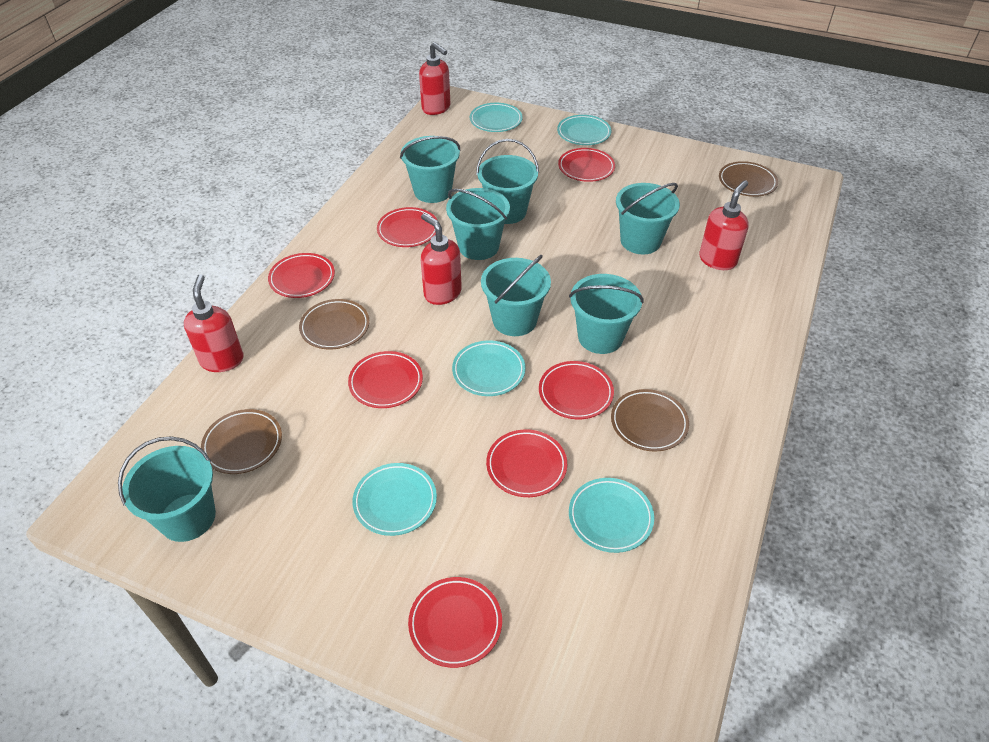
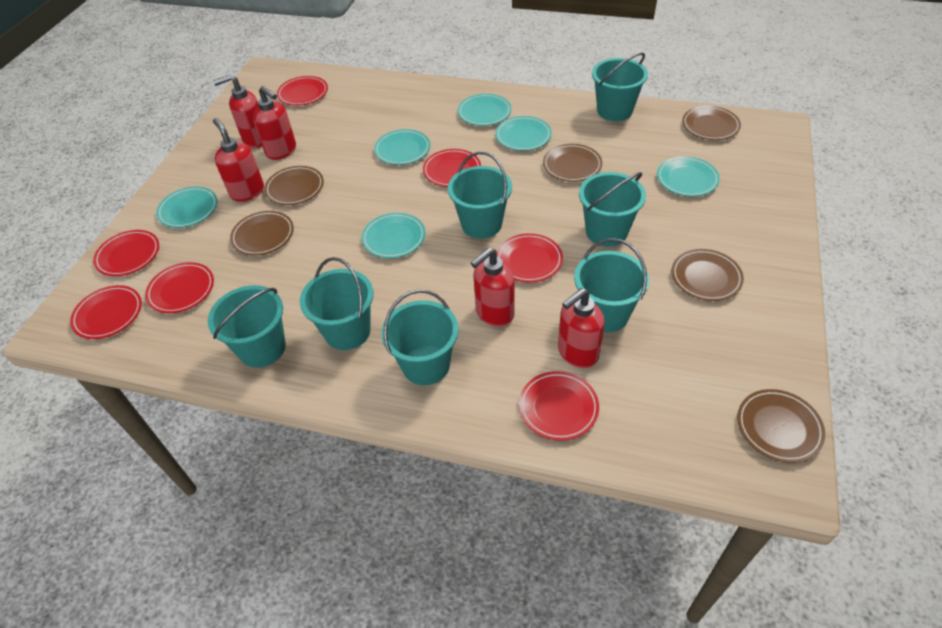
brown plate: [201,409,282,474] [299,299,370,349] [611,389,689,452] [719,161,778,197] = 4 -> [230,211,294,256] [264,166,324,205] [543,144,602,182] [671,249,744,301] [682,106,741,140] [737,389,825,463] = 6
red soap dispenser: [184,274,244,372] [419,42,450,115] [421,213,462,305] [699,180,749,270] = 4 -> [213,74,262,148] [213,118,264,202] [253,86,296,160] [471,247,515,327] [558,288,605,368] = 5
turquoise plate: [352,463,437,536] [452,341,525,396] [470,103,523,132] [557,115,611,145] [569,478,654,553] = 5 -> [156,187,218,228] [362,213,425,258] [374,129,430,165] [458,94,511,126] [495,116,552,151] [657,156,720,197] = 6

